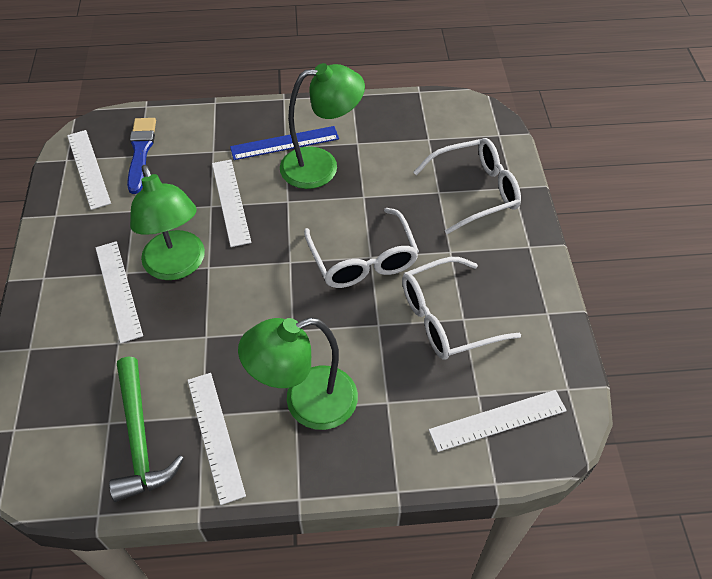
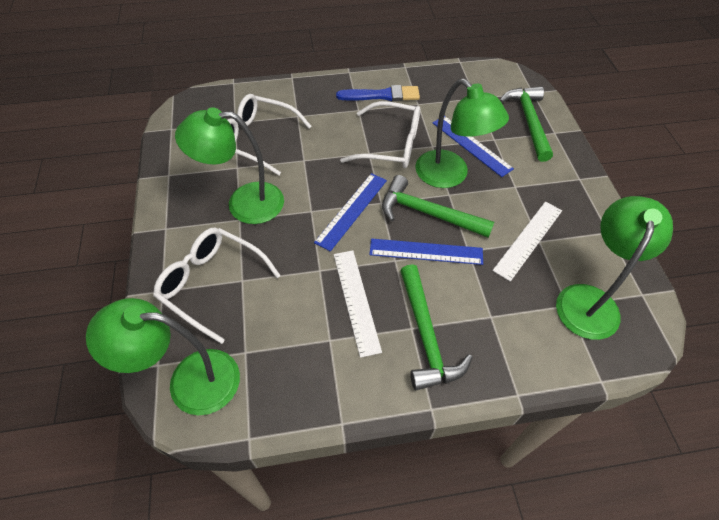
blue ruler: [230,126,339,160] = 1 -> [314,173,387,252] [369,239,483,265] [433,116,514,177] = 3
green hammer: [109,357,184,502] = 1 -> [382,175,494,238] [400,264,473,390] [500,86,553,162] = 3
green lamp: [130,165,205,280] [238,318,358,430] [280,63,365,189] = 3 -> [86,298,240,416] [175,107,284,224] [415,79,509,188] [556,196,673,340] = 4
white ruler: [67,130,111,210] [96,241,143,344] [187,373,246,505] [212,160,252,247] [429,390,567,452] = 5 -> [334,250,382,358] [492,202,562,282] = 2

